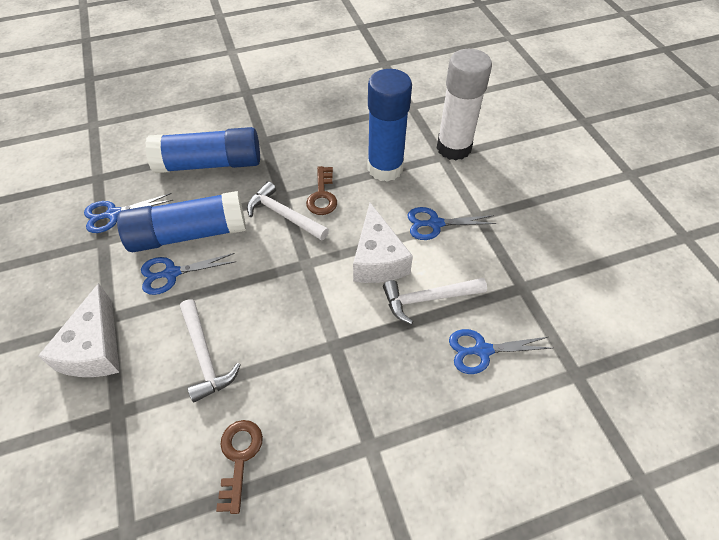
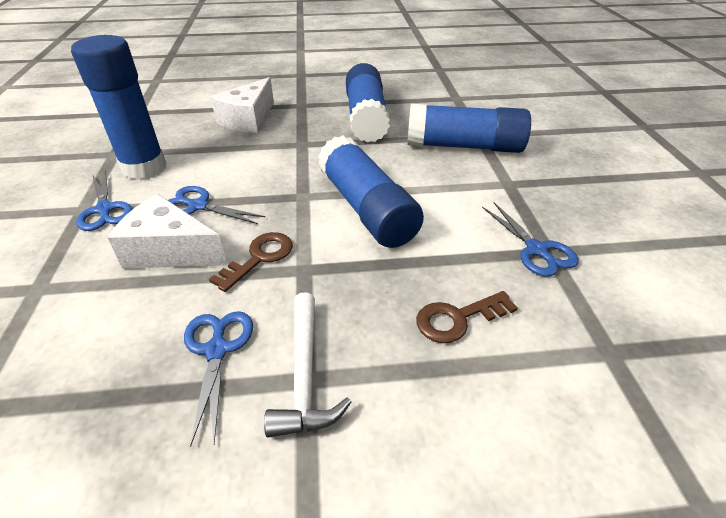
blue glue stick: [117,191,246,252] [145,127,260,173] [367,69,412,182] = 3 -> [71,35,167,180] [318,135,424,248] [346,63,390,143] [407,104,531,153] = 4
white glue stick: [437,49,492,160] = 1 -> none = 0
white hammer: [180,300,240,402] [247,181,329,241] [383,278,487,324] = 3 -> [264,292,351,437] = 1

